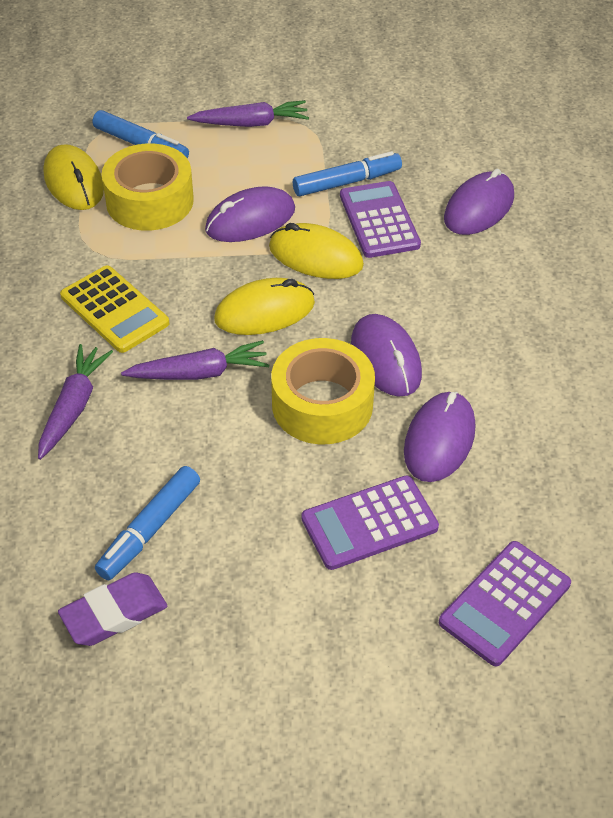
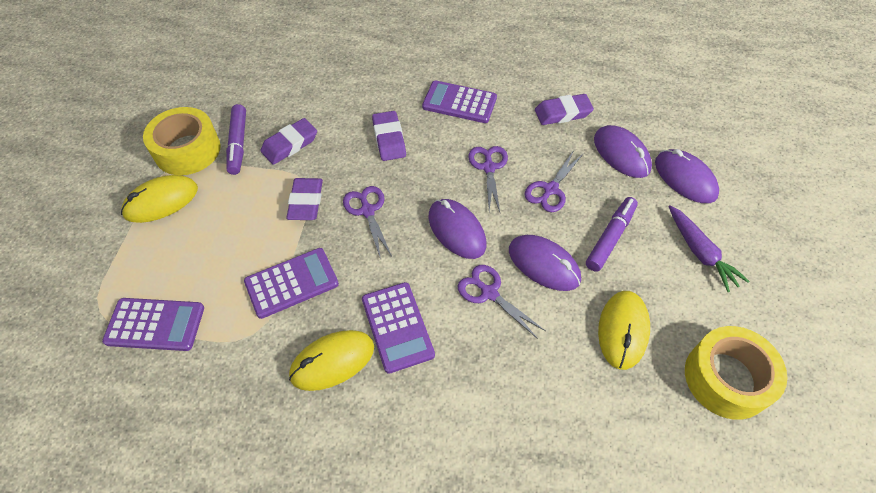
blue marker: [93,110,189,158] [95,466,200,580] [293,151,402,196] = 3 -> none = 0
purple calculator: [302,475,439,570] [340,181,421,258] [439,541,571,667] = 3 -> [102,298,204,351] [244,248,339,319] [362,282,435,374] [422,80,497,123] = 4
purple carrot: [38,344,113,460] [121,340,269,380] [187,100,309,127] = 3 -> [669,205,749,292] = 1
purple eraser: [58,573,167,646] = 1 -> [260,118,317,165] [286,178,323,220] [372,111,406,161] [535,94,594,125] = 4
purple marker: none = 0 -> [226,104,246,175] [586,197,638,272] = 2
purple scissors: none = 0 -> [343,186,392,259] [458,265,545,339] [468,146,508,212] [524,150,584,212] = 4
yellow calculator: [60,265,169,353] = 1 -> none = 0

